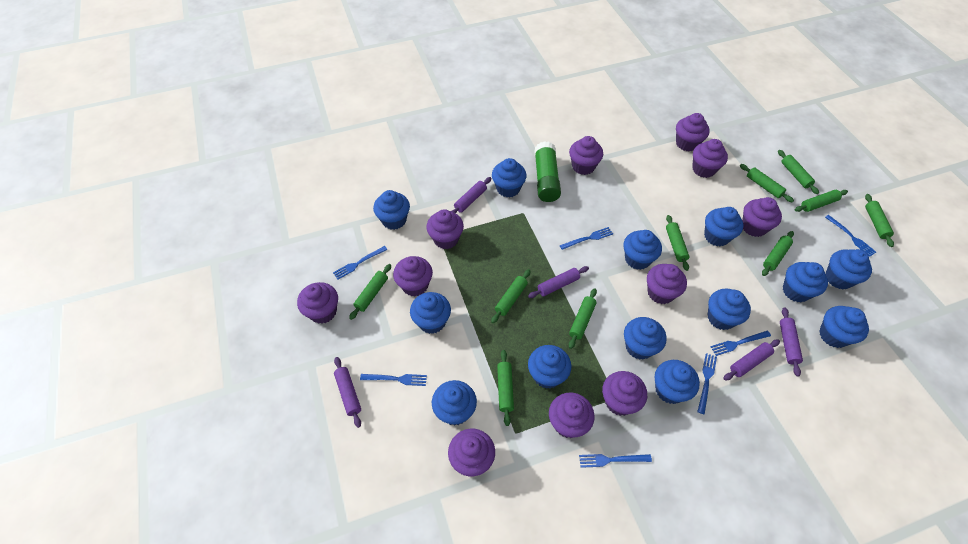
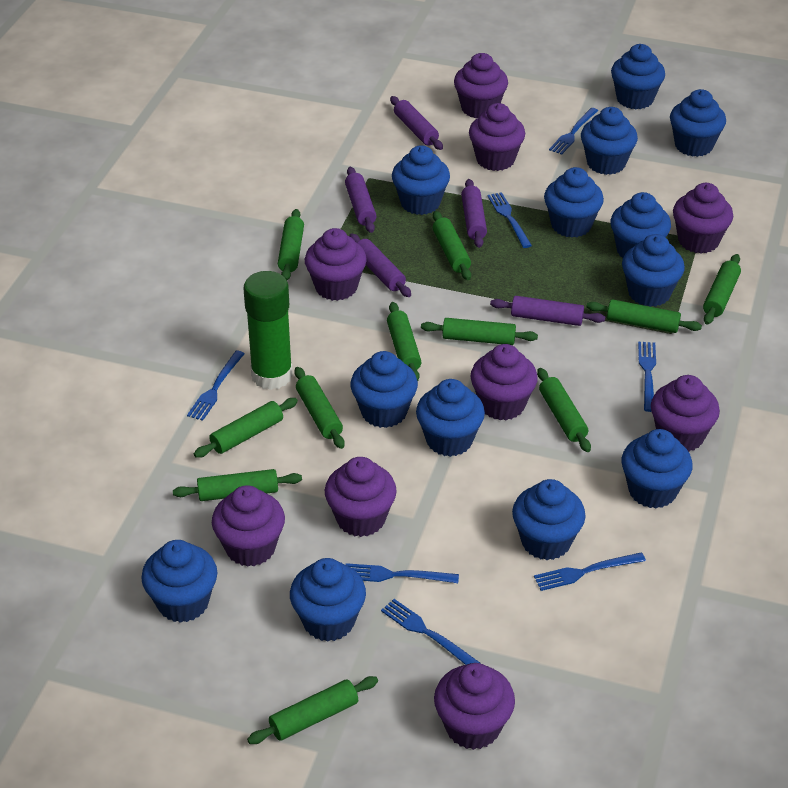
green rolling pin: [349,264,391,320] [491,269,530,323] [497,350,514,426] [569,288,597,349] [666,215,689,271] [740,164,794,202] [762,231,794,276] [778,150,819,194] [795,190,848,212] [865,194,894,247] = 10 -> [173,469,302,501] [194,398,298,458] [247,676,378,744] [278,209,304,280] [294,367,345,449] [387,302,422,381] [421,318,538,345] [433,211,471,280] [537,368,591,452] [586,299,702,333] [703,254,741,325] = 11
purple cupcake: [297,282,338,324] [393,256,433,296] [426,209,464,249] [448,429,495,476] [549,393,595,438] [569,136,603,175] [602,371,647,416] [647,264,687,304] [676,113,710,152] [692,139,728,178] [742,197,782,237] = 11 -> [212,485,285,567] [305,228,367,301] [325,457,397,537] [434,663,515,750] [454,53,508,118] [469,103,525,171] [470,344,538,420] [651,375,720,452] [673,183,733,253] = 9

